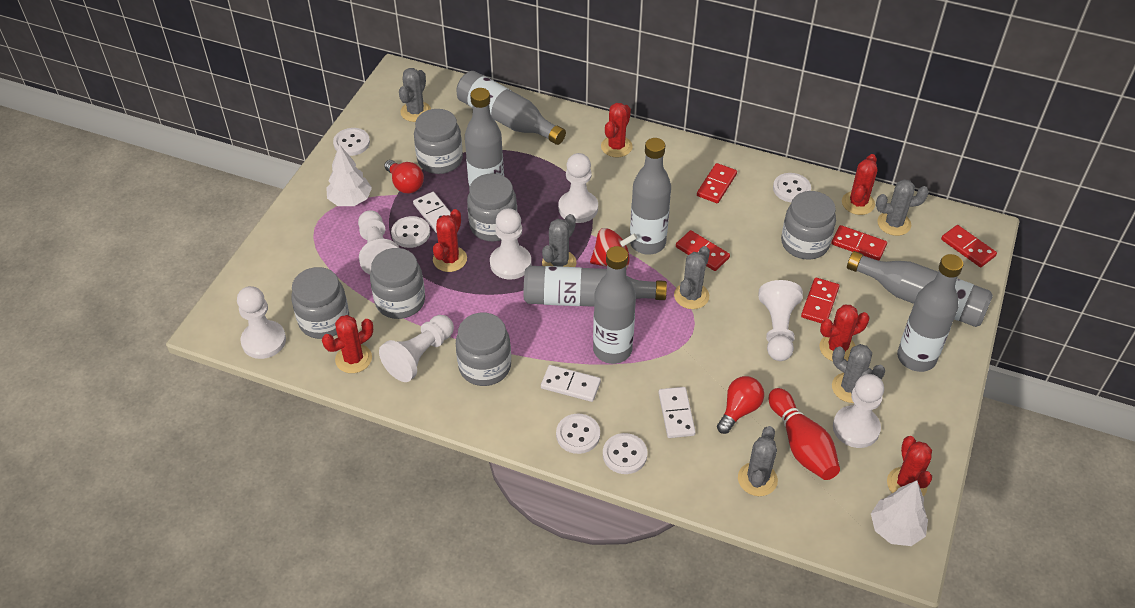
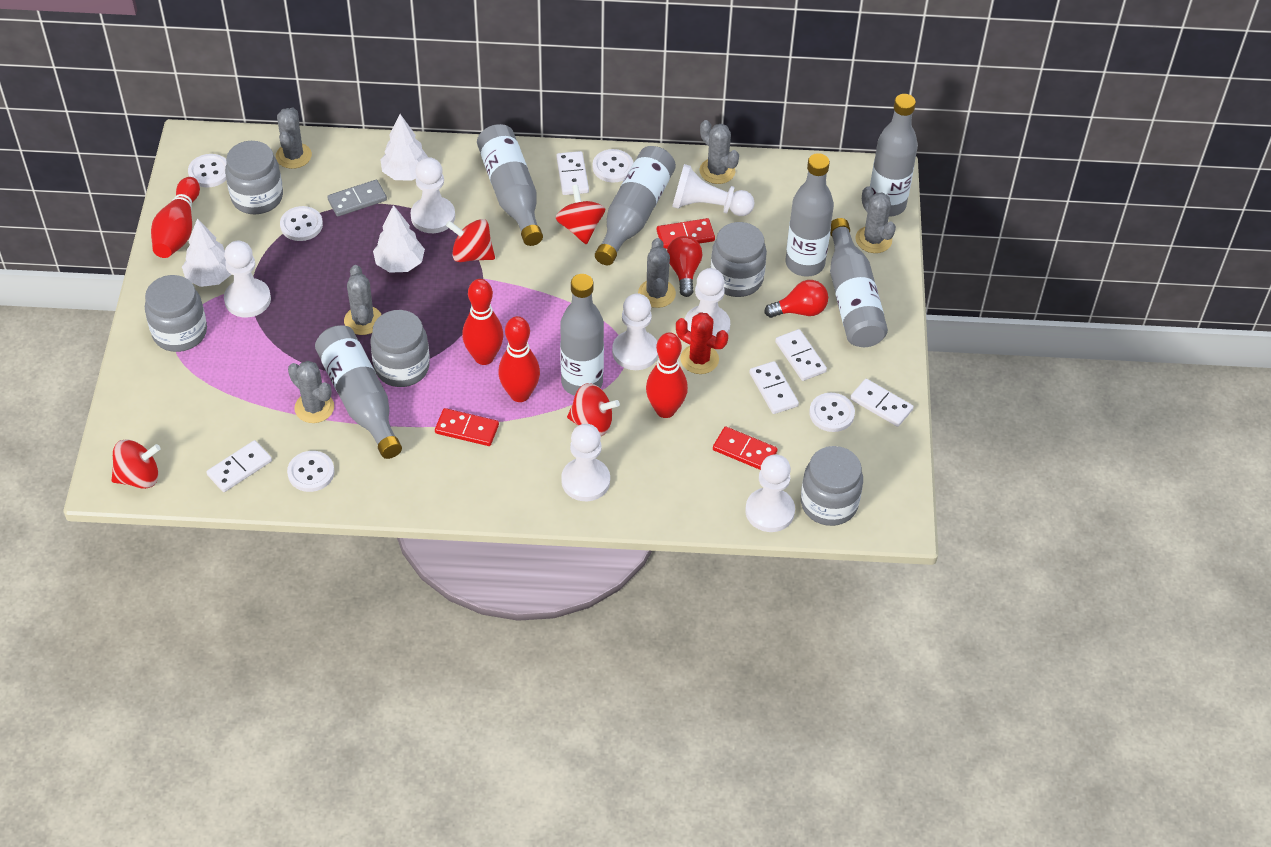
grey domino: none = 0 -> [327,180,387,216] = 1
grey jar: [291,267,349,339] [370,248,425,319] [414,109,463,174] [456,313,511,386] [467,174,517,241] [781,191,836,260] = 6 -> [145,275,207,352] [225,141,283,214] [371,310,430,387] [710,222,767,297] [801,446,863,526] = 5
red bowling pin: [769,388,840,480] = 1 -> [151,177,200,258] [462,279,503,365] [498,316,540,402] [646,332,688,418] = 4
red cactus: [322,315,373,373] [433,209,467,272] [601,103,633,157] [819,305,870,361] [842,154,877,215] [887,436,932,496] = 6 -> [676,312,728,374] = 1
red domino: [676,230,730,271] [697,163,737,203] [801,278,839,323] [831,225,887,260] [941,225,997,267] = 5 -> [435,408,499,446] [657,218,715,249] [713,426,777,470] = 3
red spinning top: [590,228,637,269] = 1 -> [112,439,161,489] [446,219,495,262] [555,185,605,244] [567,383,620,436] = 4
white domino: [413,192,451,233] [541,365,601,402] [659,387,696,438] = 3 -> [206,440,272,492] [556,151,589,195] [749,361,799,414] [775,329,827,381] [850,379,914,427] = 5
white tree: [326,144,372,206] [871,480,928,546] = 2 -> [182,219,232,287] [373,205,425,273] [380,114,428,180] = 3

